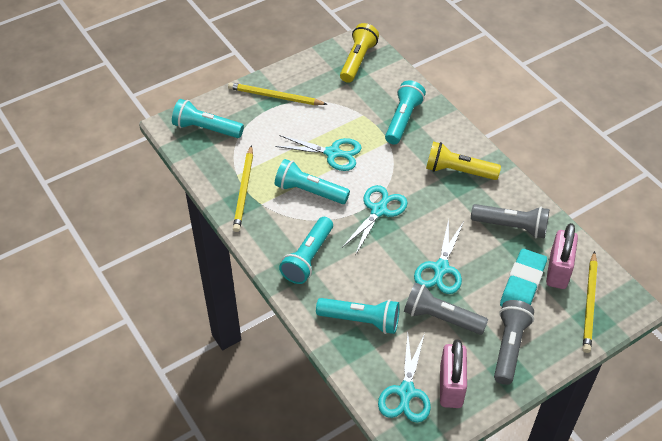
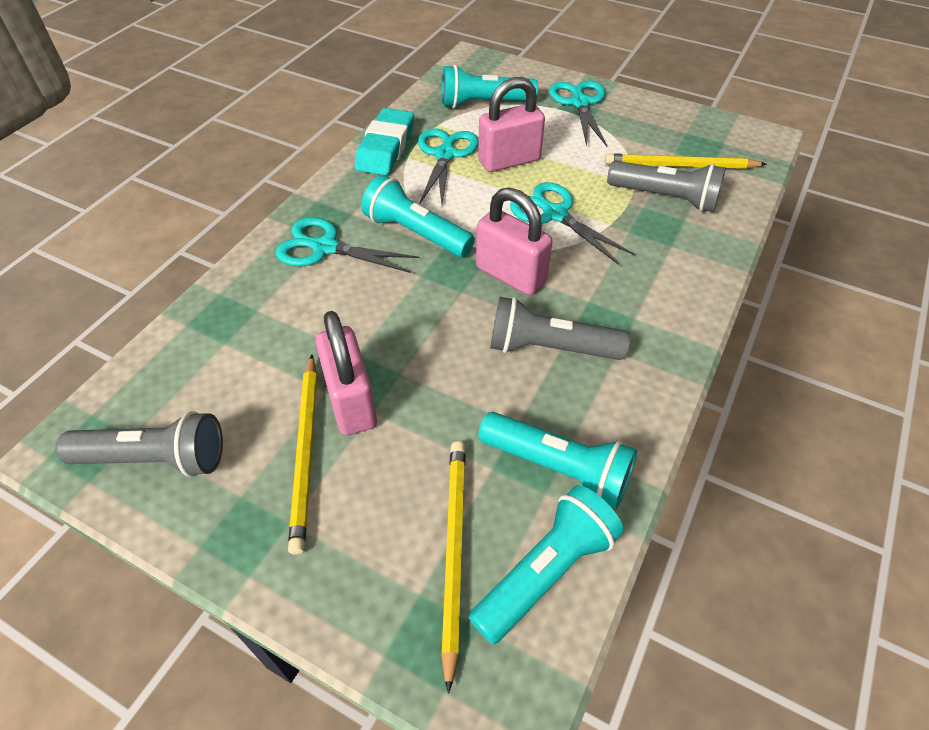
pink padlock: [440,339,467,408] [546,223,578,289] = 2 -> [315,311,377,435] [476,187,553,295] [478,77,545,172] = 3
turquoise flashlight: [172,99,244,138] [275,159,350,204] [279,217,333,284] [316,298,400,334] [385,81,426,144] = 5 -> [361,175,475,257] [442,65,538,108] [469,485,624,644] [478,412,637,509] = 4
yellow flashlight: [340,23,379,83] [426,142,501,180] = 2 -> none = 0

